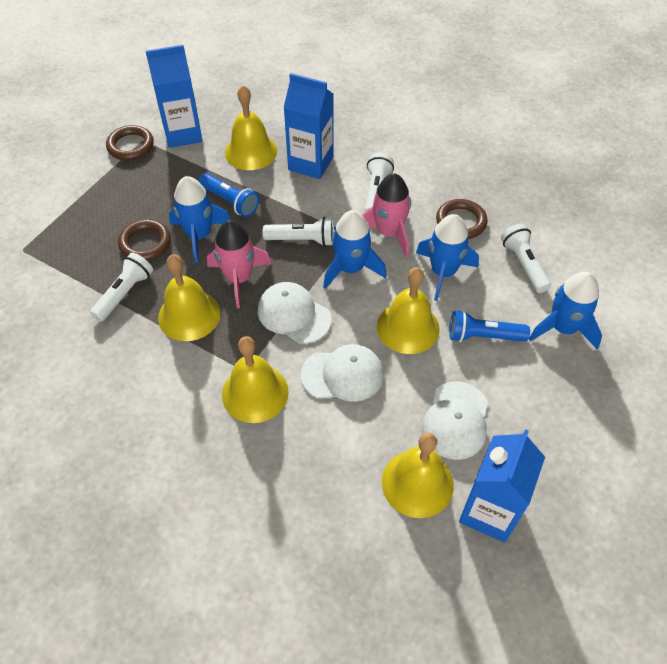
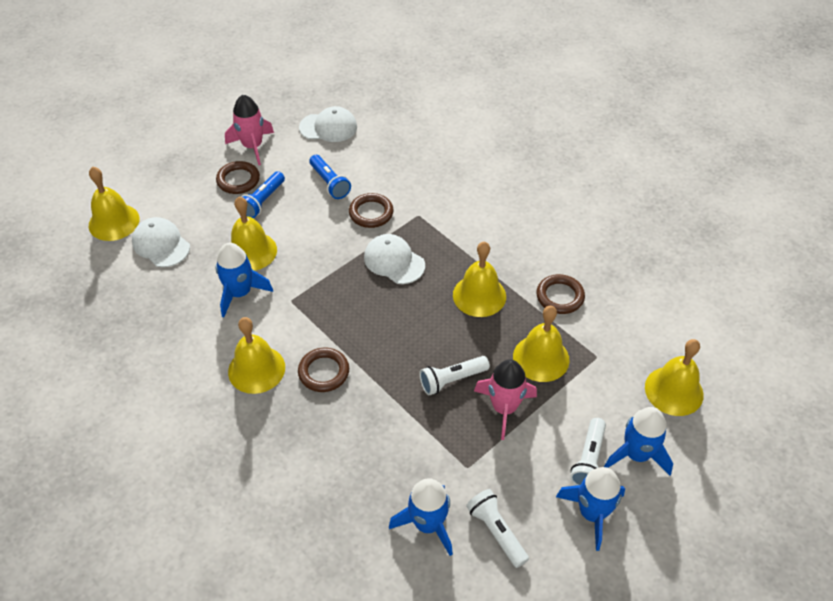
blue carton: [146,45,203,148] [284,73,333,179] [459,429,545,543] = 3 -> none = 0
brown ring: [106,125,154,160] [118,219,171,261] [436,199,488,239] = 3 -> [216,161,260,194] [298,348,349,392] [349,193,394,228] [536,274,585,314] = 4
white flashlight: [90,253,153,321] [263,217,334,247] [364,153,394,212] [501,224,551,293] = 4 -> [419,356,490,395] [466,489,529,568] [570,418,606,485] = 3
yellow bell: [158,254,220,341] [222,336,289,423] [225,85,277,170] [377,267,440,354] [382,432,454,518] = 5 -> [89,167,140,241] [228,317,285,394] [230,196,277,271] [453,242,506,317] [513,306,570,382] [645,339,704,416] = 6

